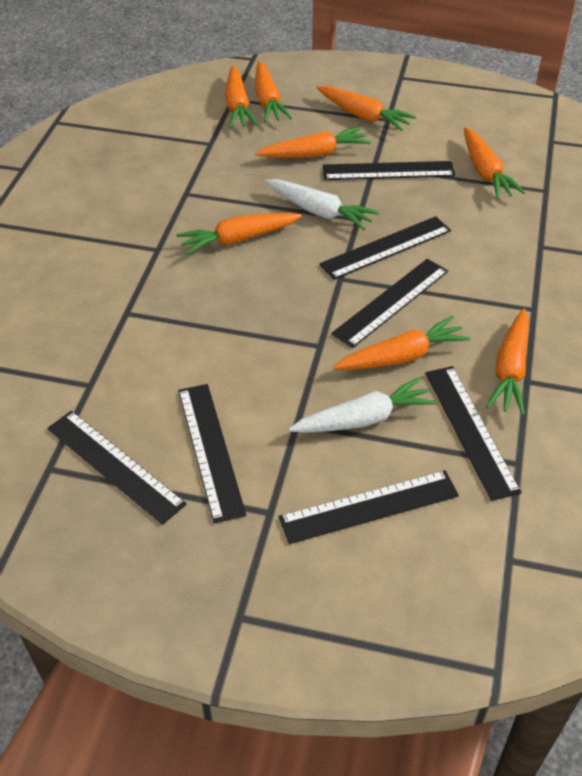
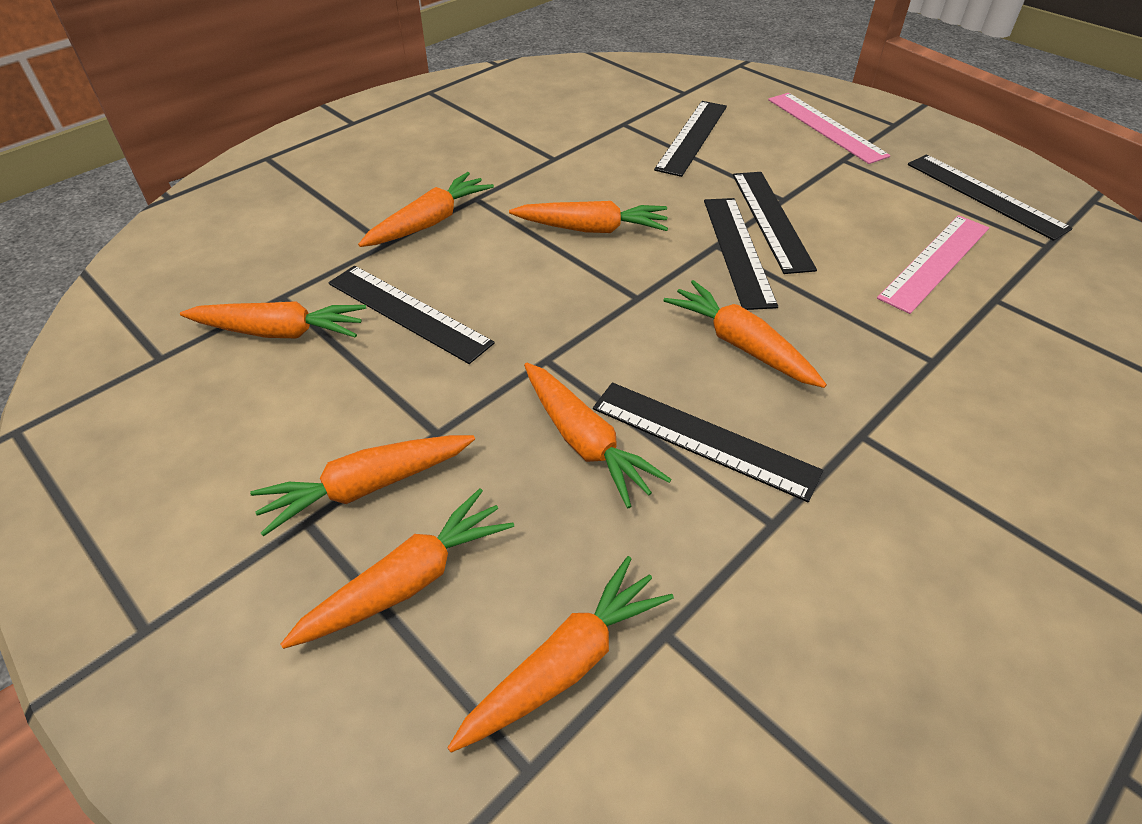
black ruler: [47,411,187,525] [178,384,246,523] [279,470,459,544] [319,216,451,280] [322,161,455,180] [331,259,448,348] [425,366,521,501] = 7 -> [328,266,495,364] [593,382,823,502] [654,101,727,177] [704,198,778,310] [733,172,817,274] [908,155,1073,241] = 6
pink ruler: none = 0 -> [768,93,890,164] [877,215,989,314] = 2
white carrot: [265,179,379,230] [289,377,437,433] = 2 -> none = 0

